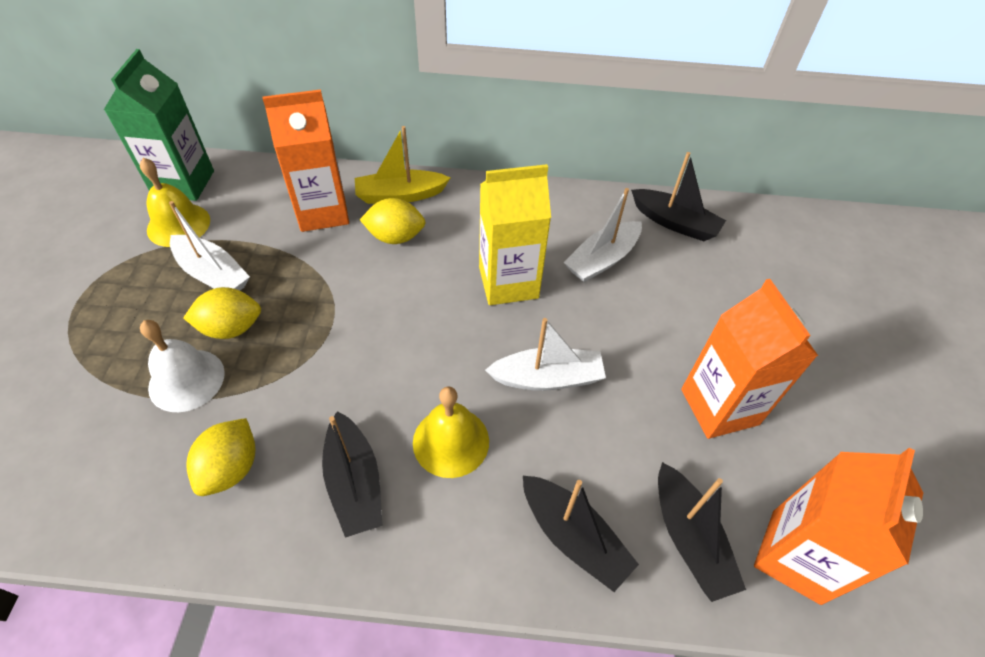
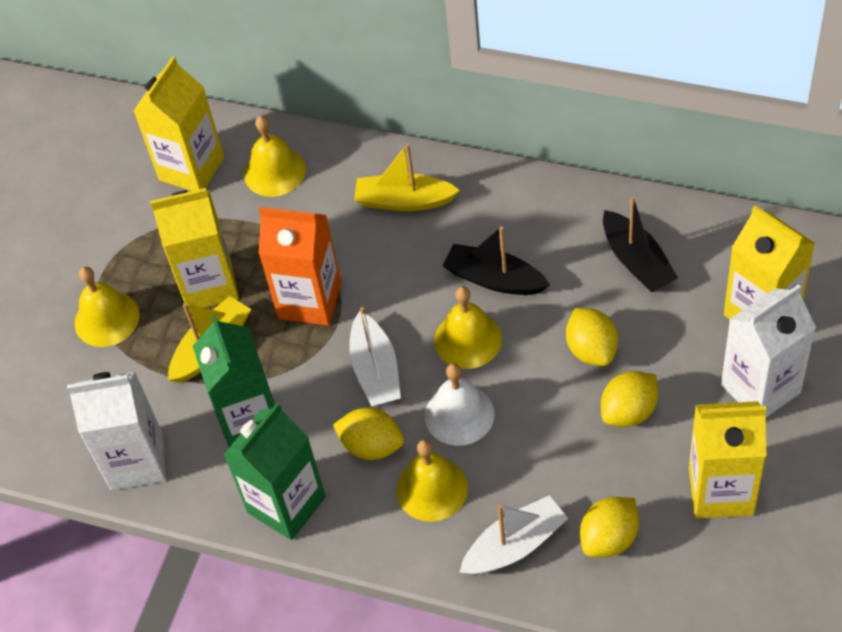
black boat: [322,411,383,538] [523,476,639,592] [631,152,726,241] [658,462,746,602] = 4 -> [443,226,550,295] [603,196,678,292] = 2
green carton: [104,49,214,201] = 1 -> [193,315,275,448] [224,403,326,540] = 2
orange carton: [262,89,349,232] [681,279,818,439] [754,448,923,605] = 3 -> [259,207,341,326] = 1
white boat: [169,201,250,291] [485,318,606,391] [564,188,642,282] = 3 -> [349,307,401,406] [460,495,568,575] = 2
white carton: none = 0 -> [67,372,166,490] [721,284,816,418] = 2
yellow bell: [140,158,210,247] [413,386,489,478] = 2 -> [75,267,139,347] [244,116,306,197] [396,439,468,522] [434,286,502,369] = 4
yellow boat: [355,126,450,204] = 1 -> [168,296,251,383] [354,143,460,211] = 2
yellow carton: [479,164,551,305] = 1 -> [134,56,224,191] [150,188,239,311] [689,401,767,519] [724,205,815,319] = 4
yellow lemon: [184,287,261,339] [186,418,255,496] [360,198,426,244] = 3 -> [333,408,404,460] [566,308,618,366] [580,497,639,558] [601,371,658,427] = 4

